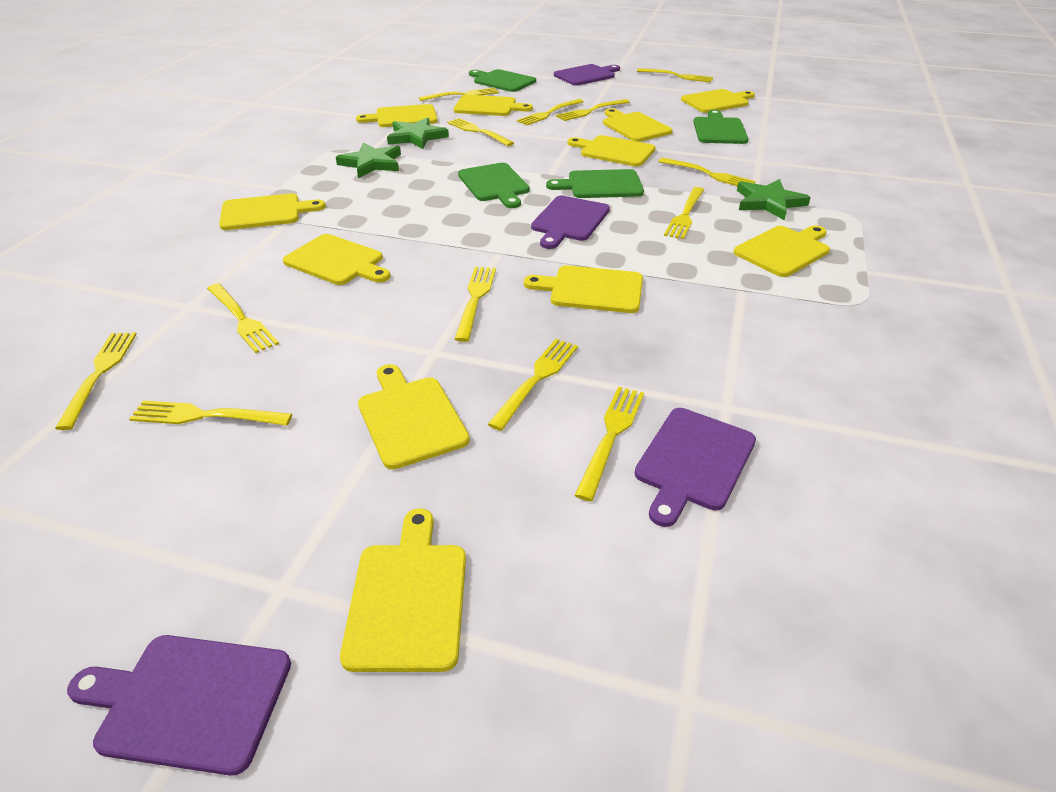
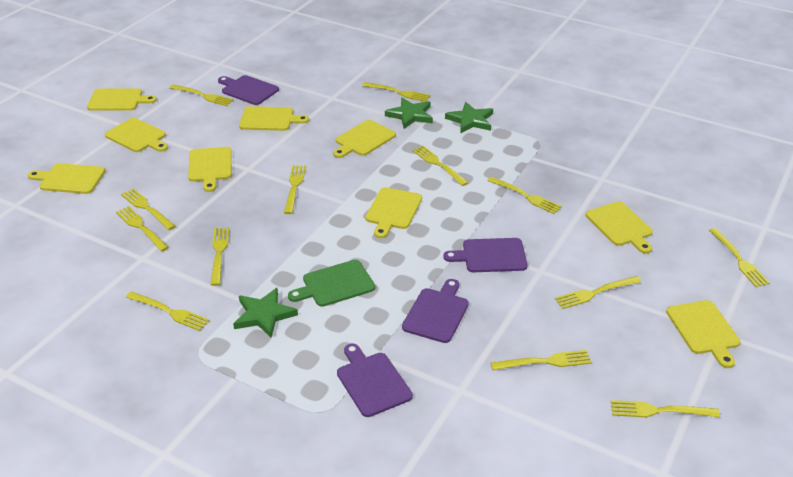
green cutting board: [458,163,530,208] [469,69,536,92] [546,169,644,198] [694,110,748,144] = 4 -> [288,260,375,307] = 1
yellow cutting board: [219,193,326,230] [283,234,390,285] [340,508,466,672] [356,104,438,127] [358,364,470,469] [454,95,533,116] [524,265,643,313] [568,135,656,167] [603,108,672,142] [681,89,755,113] [734,225,830,277] = 11 -> [28,163,105,194] [87,88,157,111] [105,118,168,152] [188,147,232,192] [239,106,309,131] [333,120,396,158] [365,187,422,238] [586,201,653,254] [666,300,740,368] = 9

